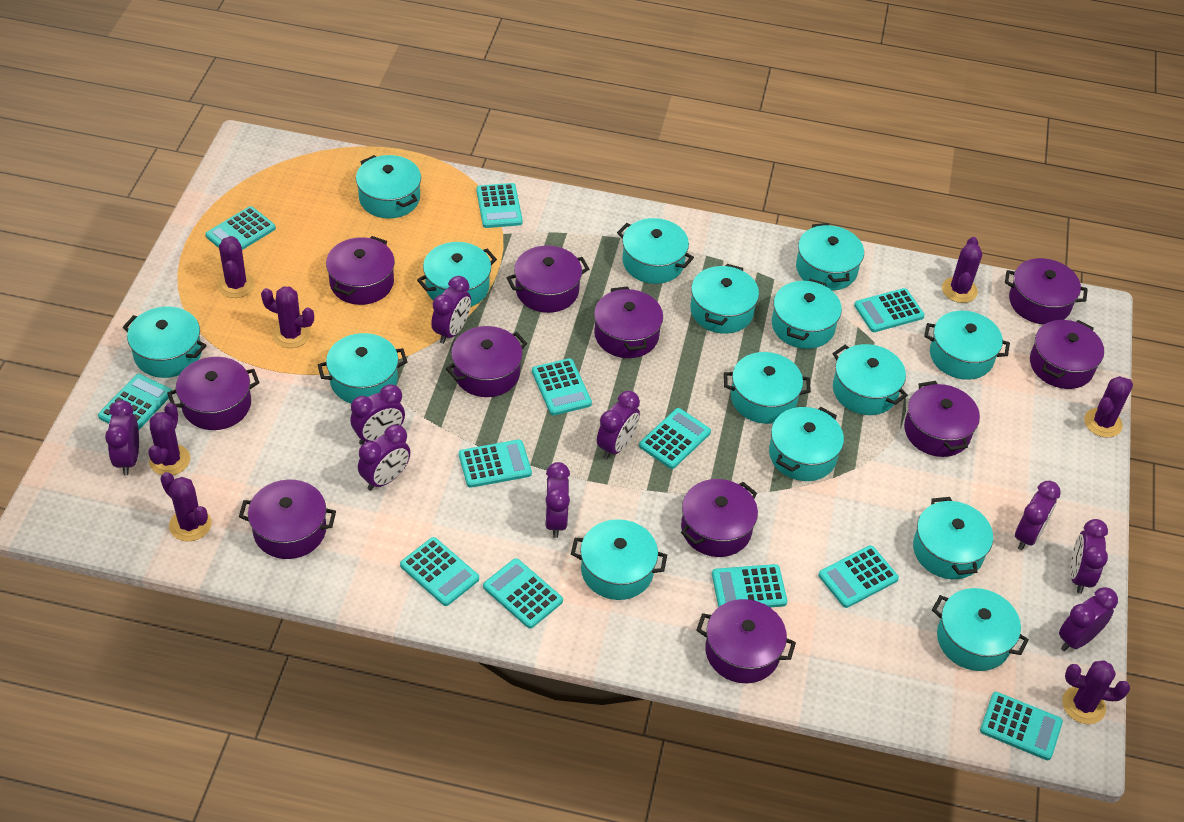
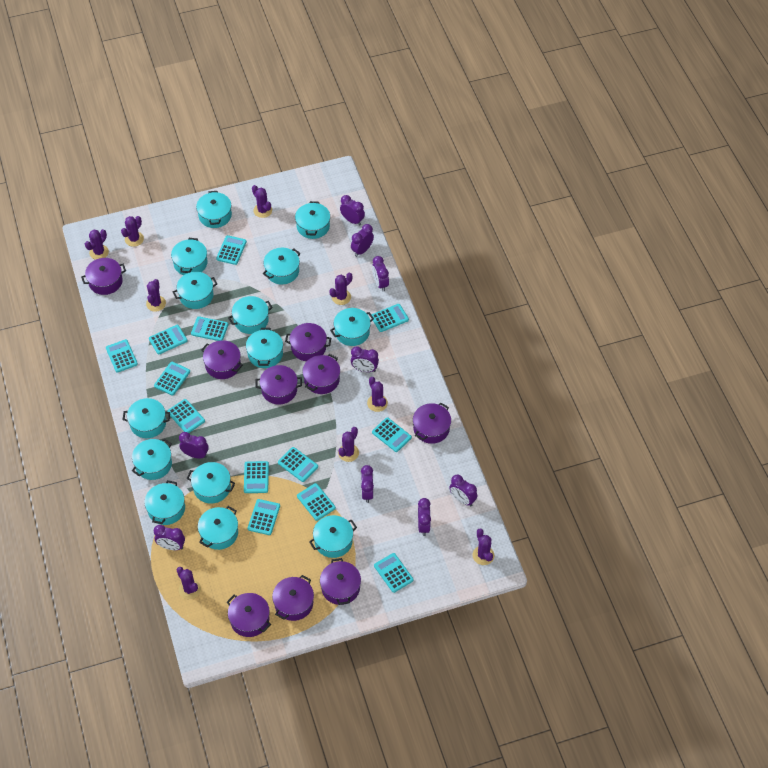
purple cactus: [148,403,190,475] [160,472,211,542] [217,236,255,298] [261,286,314,348] [942,237,982,303] [1062,660,1130,724] [1084,376,1133,438] = 7 -> [85,229,109,260] [121,216,144,247] [146,279,166,312] [177,567,201,599] [252,185,272,218] [329,273,352,305] [338,427,359,462] [367,377,388,412] [473,529,494,565] = 9
purple pot: [167,357,260,430] [239,480,336,559] [326,236,395,305] [446,326,527,397] [506,245,589,313] [594,286,663,358] [681,479,758,557] [696,599,796,683] [904,381,980,457] [1005,258,1088,324] [1030,320,1104,389] = 11 -> [81,258,126,295] [201,340,243,379] [227,593,271,637] [256,365,302,405] [272,575,314,621] [285,323,331,361] [302,354,340,394] [320,558,361,605] [413,403,451,444] = 9
turquoise calculator: [98,374,172,430] [205,206,276,250] [400,537,479,606] [459,440,532,488] [476,183,523,228] [483,558,563,629] [532,358,592,416] [639,408,711,469] [712,564,787,607] [818,545,899,608] [854,288,925,332] [980,692,1063,760] = 12 -> [106,339,138,373] [149,325,187,355] [154,362,190,396] [167,399,205,433] [191,316,229,341] [216,235,247,265] [244,461,269,493] [248,499,280,535] [278,447,318,482] [297,483,336,521] [371,304,409,332] [372,417,412,452] [374,553,413,593] = 13
turquoise pot: [122,307,206,378] [318,333,407,403] [356,155,421,219] [417,242,497,307] [571,519,667,600] [617,218,694,284] [690,264,759,334] [724,352,811,424] [769,407,844,481] [772,279,842,349] [796,223,864,291] [833,344,908,415] [913,497,993,579] [924,311,1010,380] [932,588,1029,671] = 15 -> [122,398,170,438] [132,438,172,480] [144,480,185,525] [171,238,208,275] [173,272,217,309] [187,462,235,504] [196,191,232,228] [198,506,238,550] [228,296,273,334] [246,328,283,368] [263,248,300,284] [295,201,330,239] [309,515,357,558] [330,308,374,346] = 14

